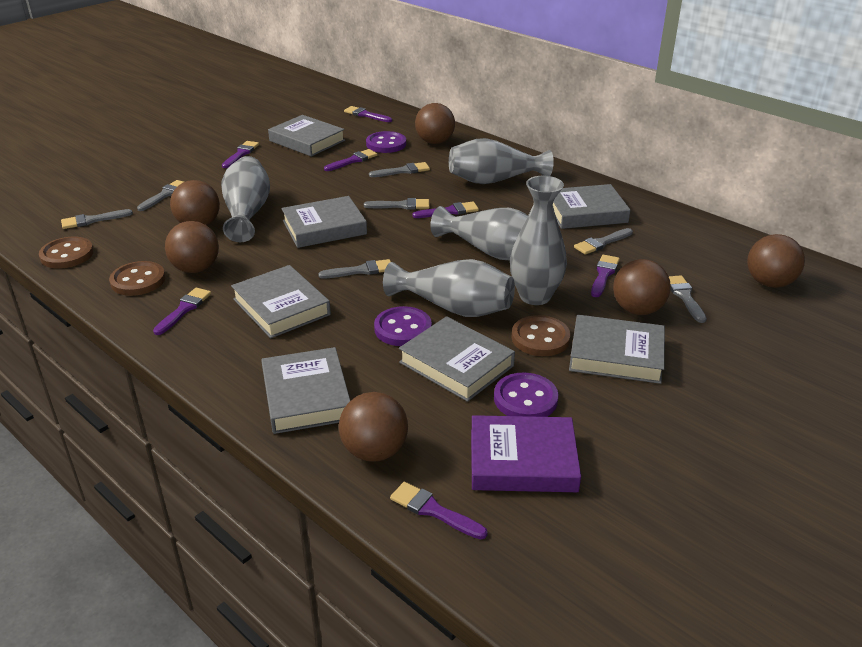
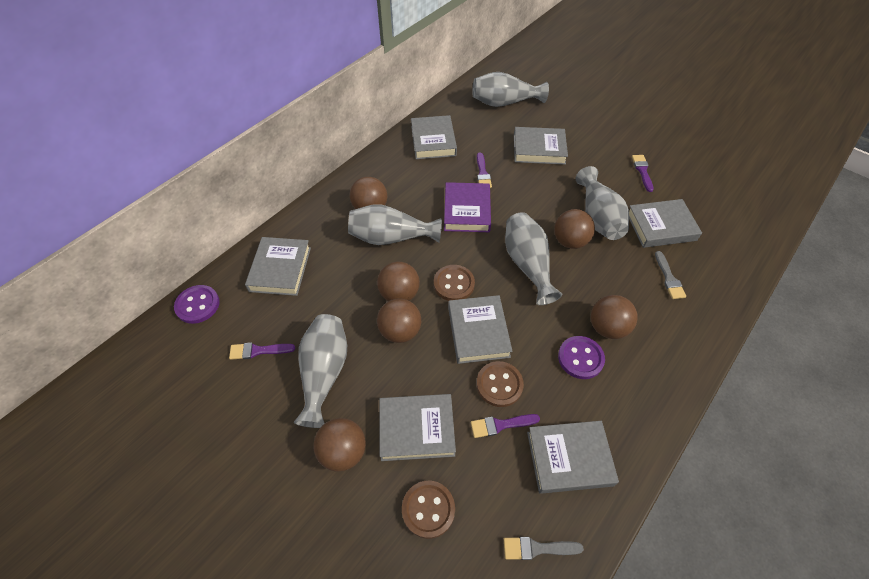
grey brush: [61,209,133,229] [137,180,183,211] [318,259,391,279] [364,198,430,210] [369,162,430,177] [574,228,633,255] [668,275,707,323] = 7 -> [504,537,584,560] [655,251,686,299] = 2
purple brush: [153,287,211,335] [222,141,259,168] [324,149,377,171] [344,106,392,122] [390,482,488,539] [412,201,479,218] [591,255,620,297] = 7 -> [229,342,295,360] [471,414,540,438] [477,152,492,188] [632,155,654,192] = 4
purple button: [366,131,406,153] [374,306,432,346] [494,373,558,417] = 3 -> [174,285,220,324] [558,336,605,379] = 2

